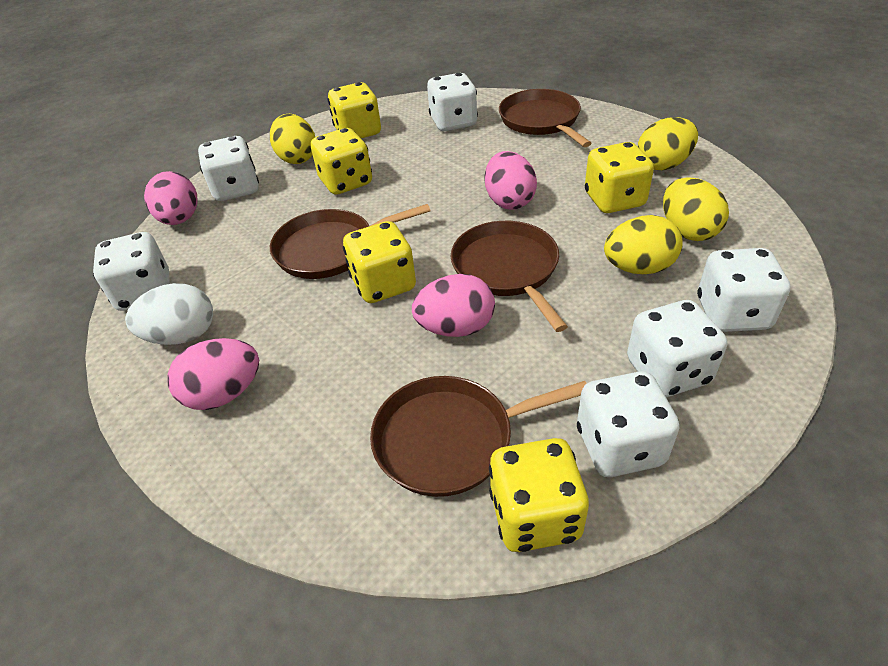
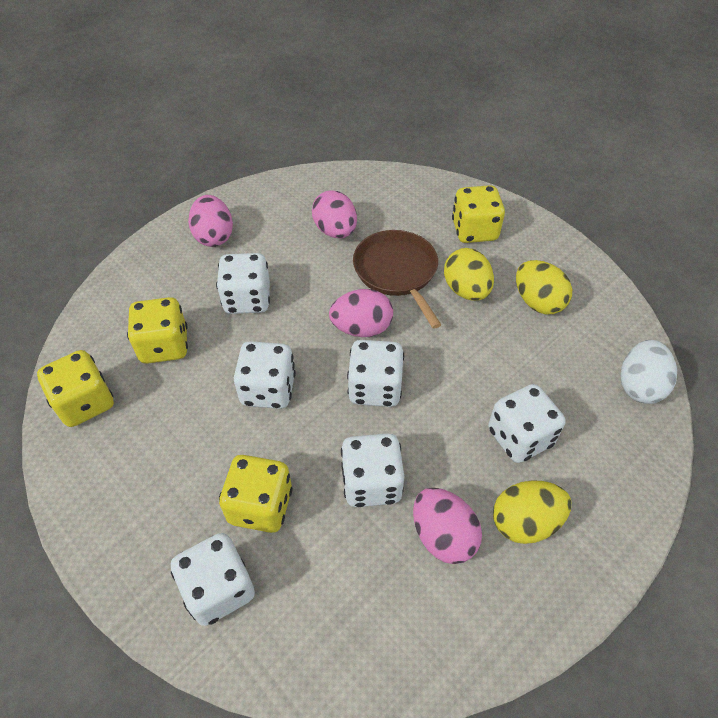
brown pan: [270,204,430,279] [370,376,587,497] [451,221,568,332] [499,89,592,147] = 4 -> [353,230,441,329] = 1
yellow dice: [311,128,372,195] [328,82,381,138] [343,221,416,303] [489,438,589,552] [585,142,654,213] = 5 -> [37,350,114,427] [127,297,188,364] [219,455,293,533] [452,185,505,243] = 4
yellow egg: [270,114,315,164] [604,215,683,274] [638,117,698,170] [663,177,729,241] = 4 -> [444,248,494,301] [493,480,571,544] [516,260,572,314] = 3

